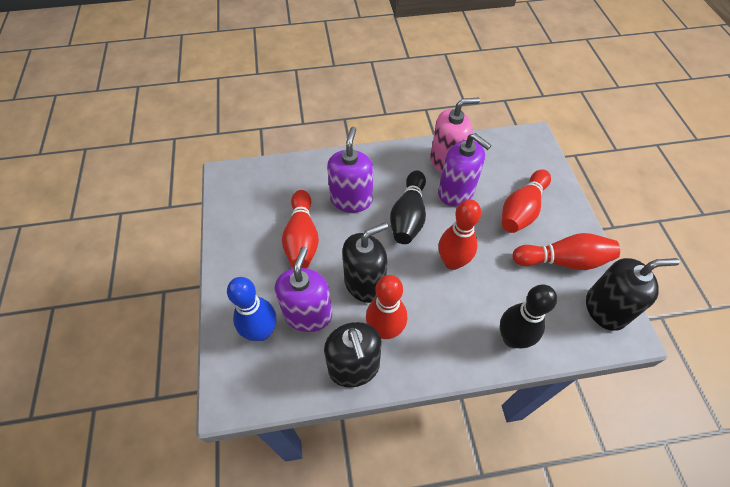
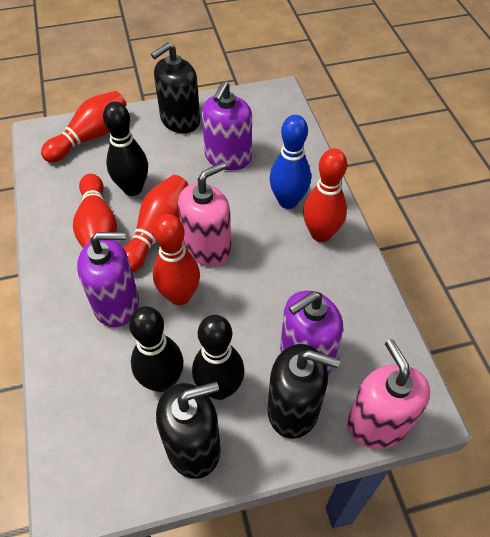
black bowling pin: [390,170,426,244] [500,285,557,348] = 2 -> [103,102,148,196] [129,306,184,392] [192,315,245,400] = 3
pink soap dispenser: [430,97,480,173] = 1 -> [178,162,231,267] [347,339,430,449] = 2

